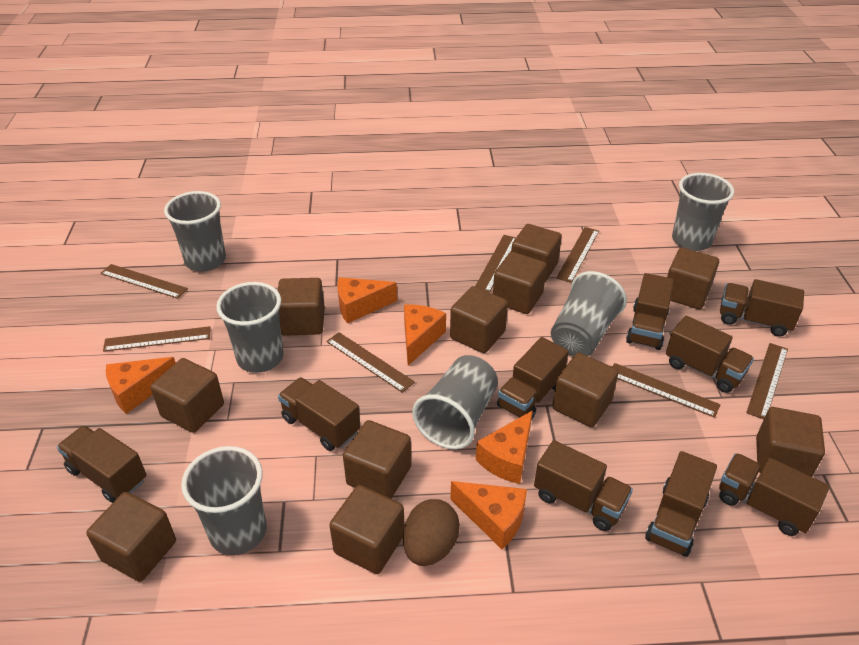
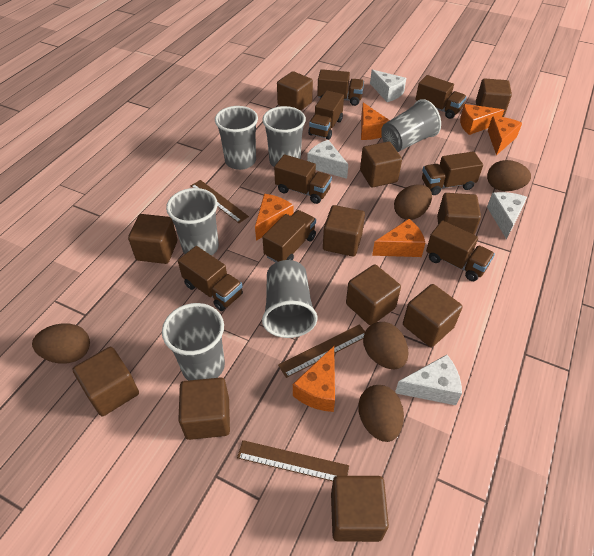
brown egg: [403,499,460,566] = 1 -> [32,323,90,364] [358,385,404,442] [363,322,409,369] [394,184,432,220] [487,160,531,191] = 5
brown ruler: [101,264,188,299] [103,326,211,352] [326,332,415,393] [475,235,516,292] [556,227,599,283] [612,363,721,418] [746,343,788,419] = 7 -> [191,180,249,223] [237,440,349,481] [278,324,365,378] = 3
brown truck: [57,425,147,503] [278,377,361,451] [497,337,569,420] [534,440,633,531] [626,273,674,350] [645,451,717,557] [666,316,754,393] [719,453,829,536] [720,279,804,337] = 9 -> [178,246,243,311] [262,210,316,262] [274,154,332,204] [308,90,344,140] [317,69,364,106] [415,75,467,119] [422,151,483,195] [426,220,495,281] = 8
orange cheese: [106,357,176,414] [338,277,397,323] [404,305,446,366] [450,481,527,549] [476,410,533,484] = 5 -> [255,194,294,241] [293,346,335,412] [361,103,390,140] [372,219,425,257] [460,104,504,135] [488,116,522,155] = 6
white cheese: none = 0 -> [307,140,348,179] [370,70,406,102] [395,355,462,405] [487,192,527,240] = 4

